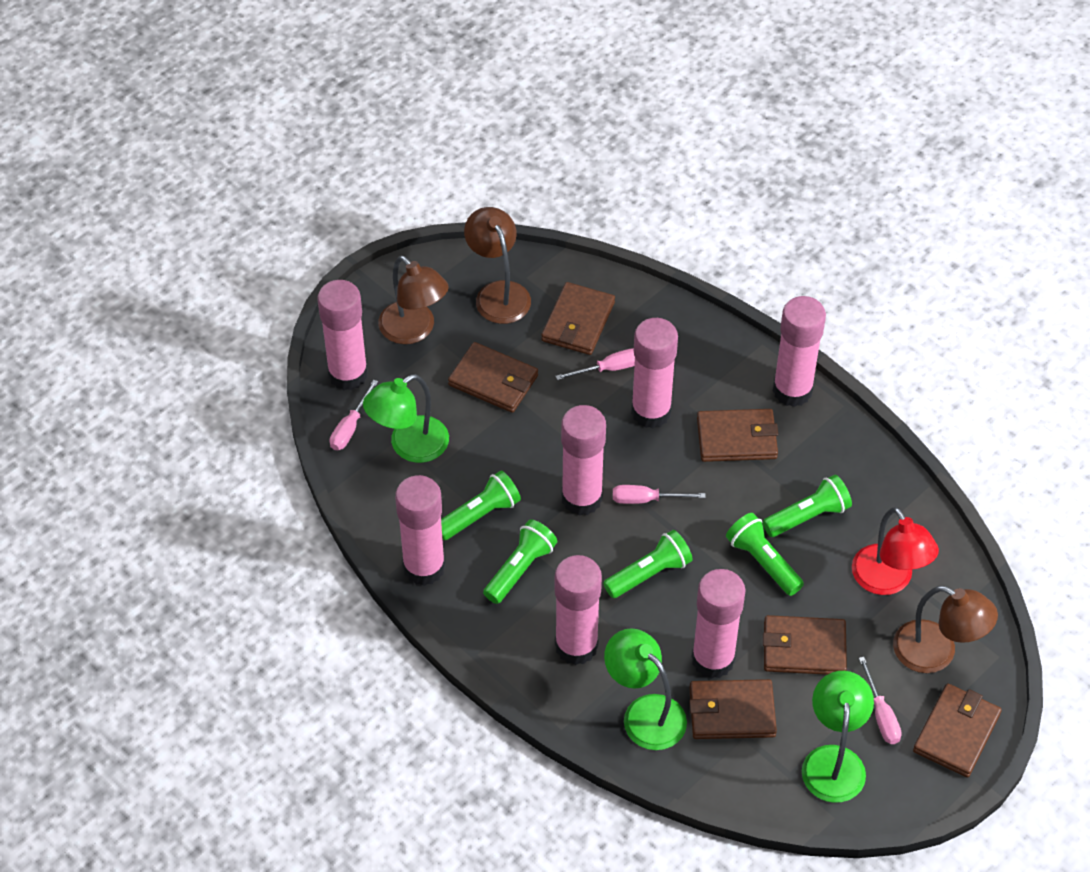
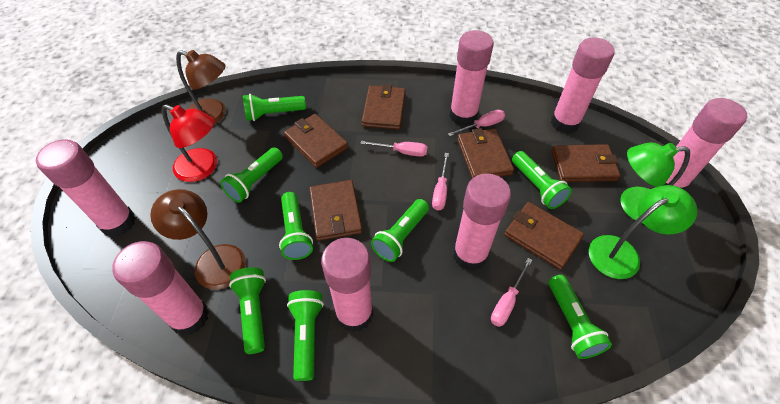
brown lamp: [378,256,449,344] [464,207,531,324] [893,586,998,673] = 3 -> [150,189,246,289] [176,50,226,124] = 2
green flashlight: [441,470,521,540] [483,520,557,604] [603,530,693,598] [726,513,804,596] [763,475,852,537] = 5 -> [220,147,283,203] [229,267,266,354] [243,94,306,121] [279,192,313,260] [287,290,324,381] [371,199,429,262] [512,151,572,209] [549,275,612,359] = 8
green lamp: [363,374,449,463] [604,628,687,750] [802,671,874,803] = 3 -> [589,185,698,279] [620,143,690,223] = 2

